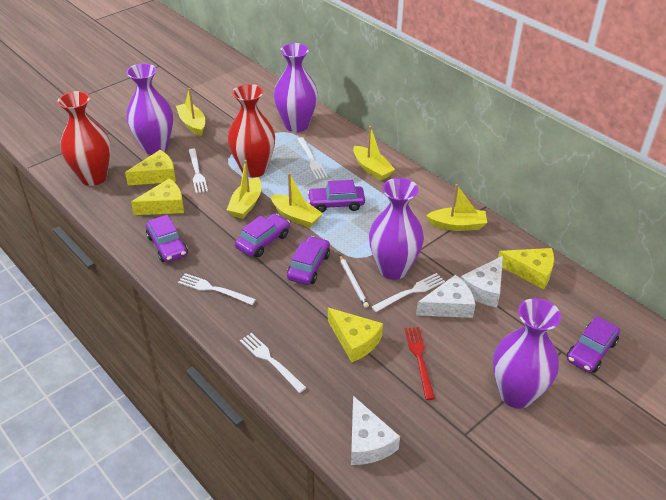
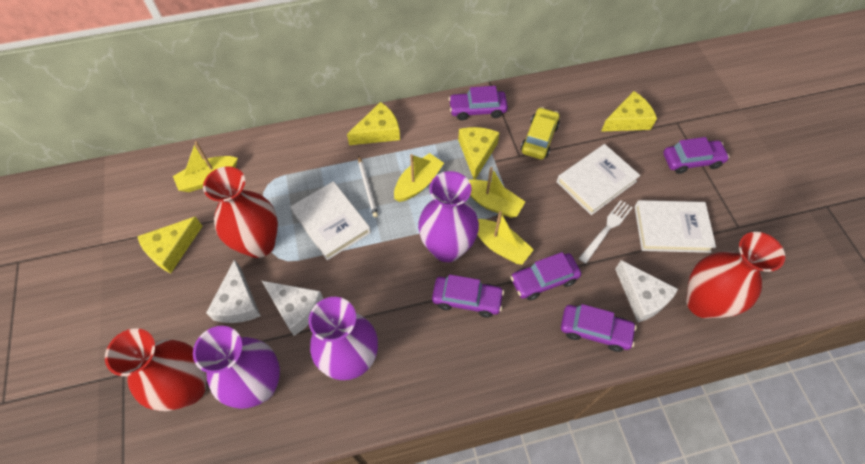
purple vase: [126,63,173,155] [274,43,318,132] [369,178,424,280] [493,298,561,409] = 4 -> [193,326,280,409] [309,297,378,380] [418,171,479,262] = 3
red fork: [405,327,435,400] = 1 -> none = 0
red vase: [57,91,111,186] [228,84,275,178] = 2 -> [105,328,206,411] [203,166,278,258] [686,232,785,319] = 3
white book: none = 0 -> [290,181,371,260] [557,144,640,215] [634,200,716,253] = 3
white fork: [178,273,256,305] [188,149,208,193] [240,333,307,393] [297,137,328,180] [372,273,445,312] = 5 -> [579,200,633,263] = 1
yellow boat: [176,88,205,136] [227,160,261,219] [271,173,323,228] [353,126,395,181] [426,184,487,231] = 5 -> [173,141,238,192] [394,153,444,202] [469,167,525,218] [477,211,534,265] = 4
yellow car: none = 0 -> [521,107,559,159] = 1

